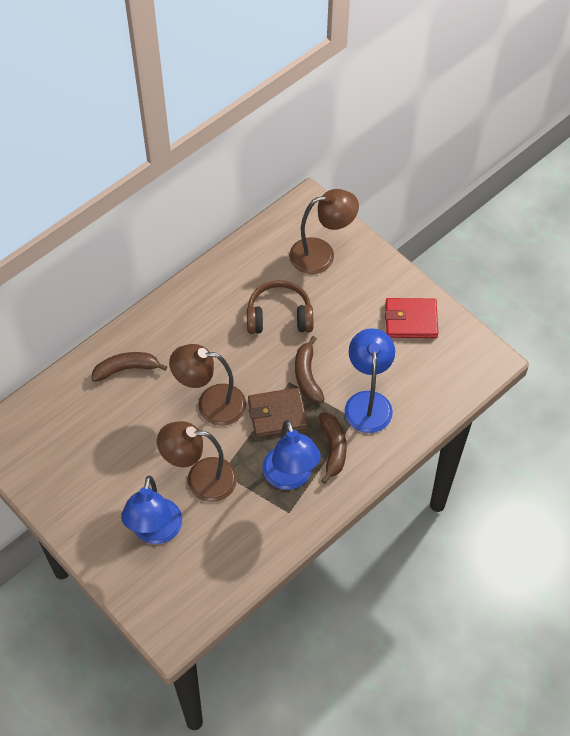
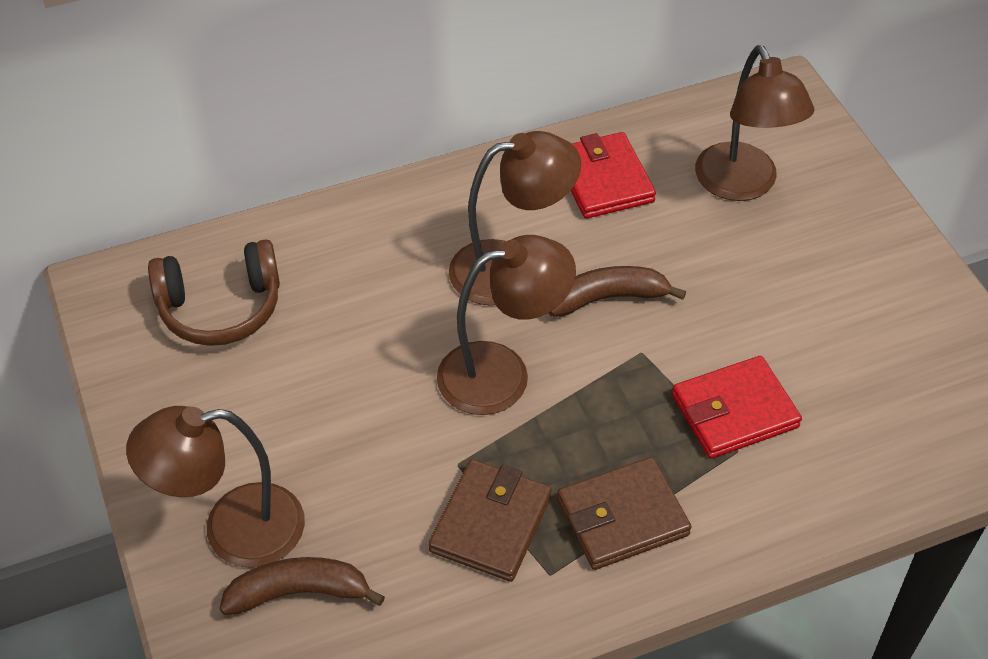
blue lamp: [121,476,182,544] [262,420,321,490] [344,328,395,433] = 3 -> none = 0
brown banana: [92,352,167,382] [295,336,325,402] [319,413,347,484] = 3 -> [219,557,385,615] [548,266,686,317] = 2
brown lamp: [157,421,237,502] [169,344,246,426] [289,189,359,274] = 3 -> [126,406,305,568] [437,235,576,415] [449,131,581,306] [695,45,814,201] = 4
brown wallet: [248,387,308,437] = 1 -> [428,459,552,582] [557,457,691,570] = 2
red wallet: [385,298,438,338] = 1 -> [571,132,656,219] [672,356,802,459] = 2

